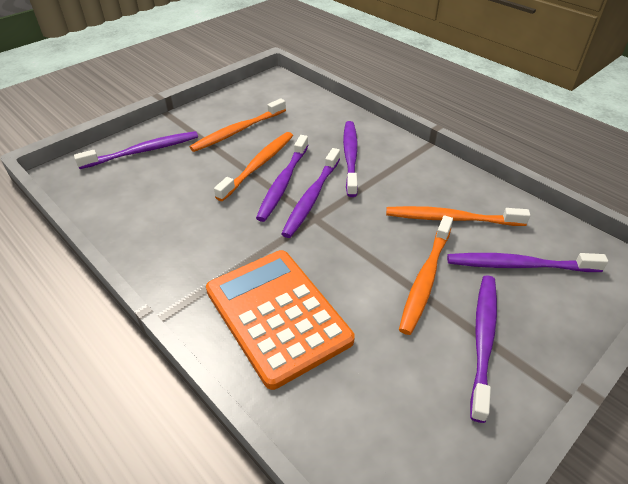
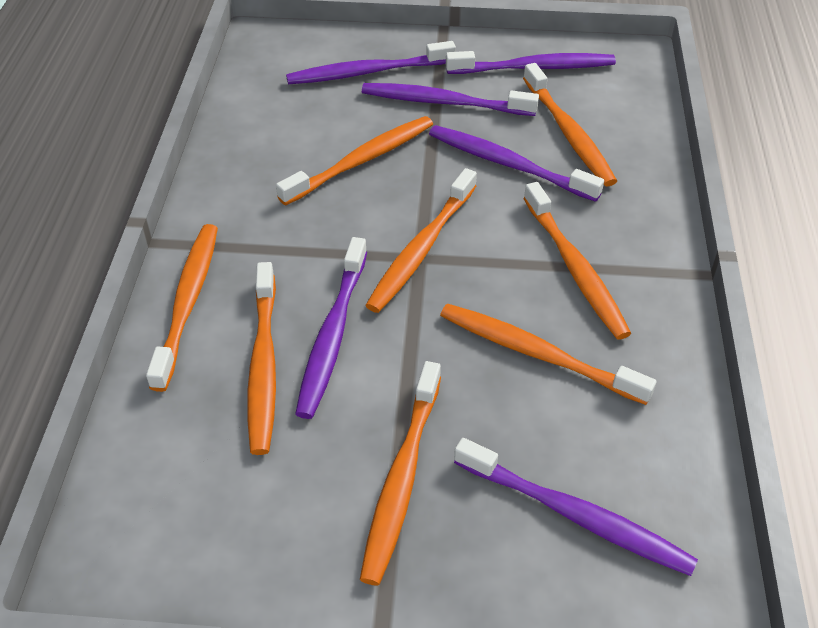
orange calculator: [206,250,355,390] = 1 -> none = 0
orange toothbrush: [189,98,286,152] [214,132,293,201] [386,206,530,226] [399,216,453,335] = 4 -> [146,224,218,392] [247,262,276,455] [276,116,433,205] [360,361,441,586] [365,168,477,313] [440,303,657,405] [523,63,617,186] [523,182,632,340] = 8

